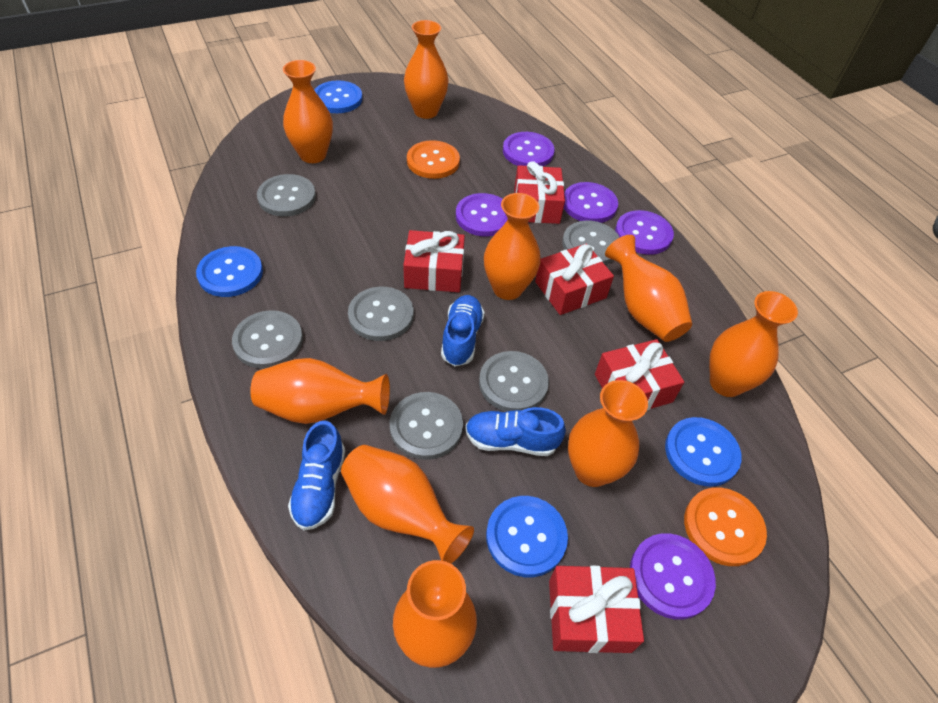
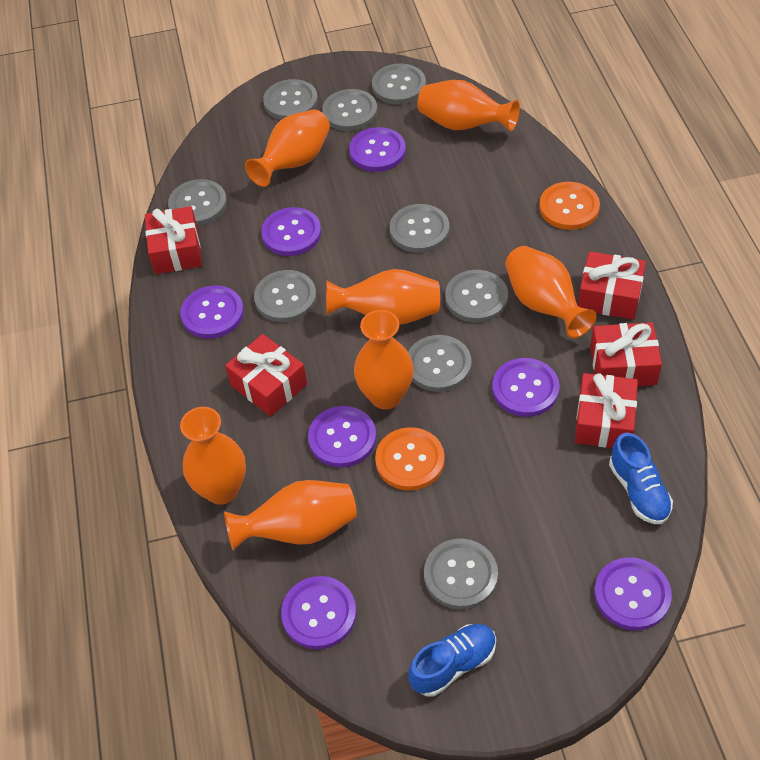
blue button: [196,246,263,297] [314,80,362,113] [486,496,568,577] [665,417,742,487] = 4 -> none = 0
blue shoe: [288,421,345,531] [441,295,485,366] [465,407,566,456] = 3 -> [408,624,496,697] [609,433,673,524] = 2
grey button: [232,310,303,369] [257,174,316,217] [348,287,414,341] [390,392,463,460] [479,351,549,412] [562,220,620,265] = 6 -> [168,179,227,226] [254,270,317,322] [263,79,318,120] [322,89,377,131] [372,63,426,104] [389,204,449,253] [408,335,472,392] [424,539,498,610] [445,270,508,323] = 9
orange vase: [250,358,390,424] [283,60,333,163] [341,445,474,564] [393,560,477,668] [404,20,449,119] [484,193,541,300] [568,380,648,487] [605,235,692,342] [709,291,798,397] = 9 -> [180,407,246,505] [224,480,357,550] [245,109,330,187] [326,269,440,325] [354,310,414,409] [418,80,520,131] [505,246,597,338] = 7
purple button: [456,193,508,237] [503,132,555,166] [564,182,618,223] [615,210,674,255] [630,533,716,620] = 5 -> [180,285,244,339] [261,207,321,256] [281,576,356,649] [308,406,376,468] [349,127,406,172] [492,358,560,417] [594,557,672,631] = 7

